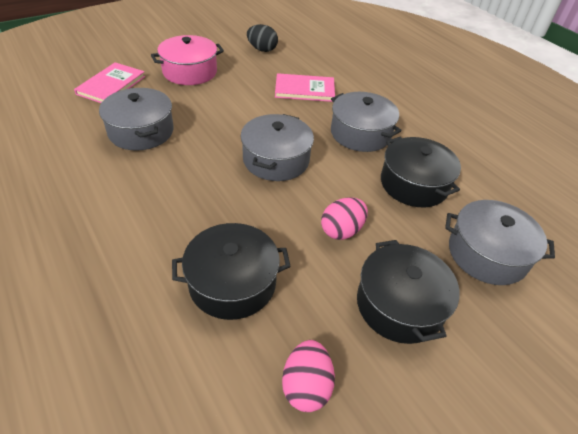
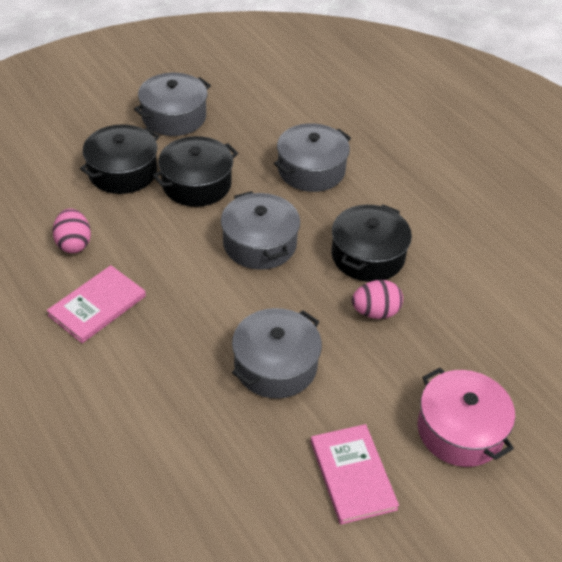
black egg: [247,24,278,52] = 1 -> none = 0

